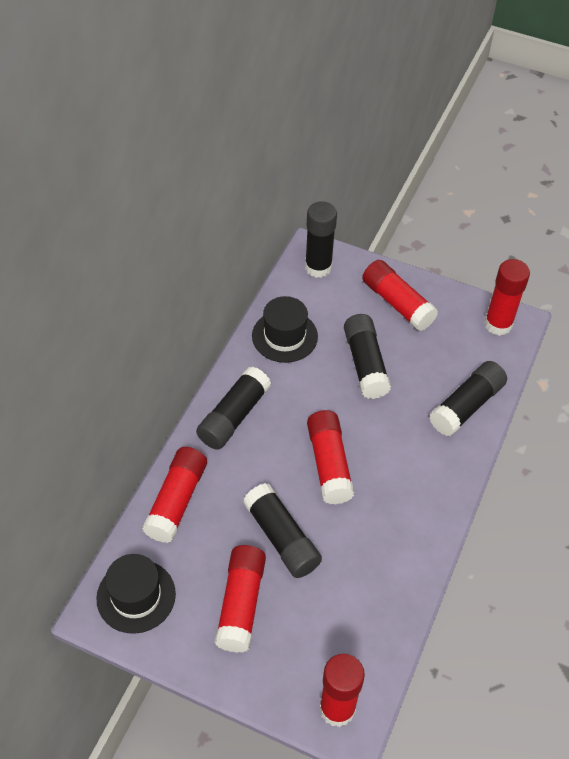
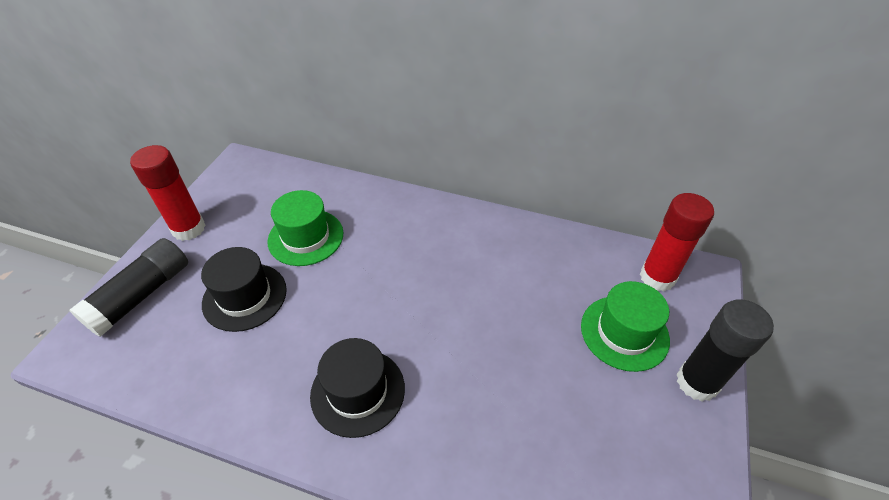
black glue stick: [196,366,271,450] [243,483,322,578] [305,201,337,278] [344,314,391,399] [429,361,507,436] = 5 -> [70,238,188,337] [676,299,774,402] = 2
green hat: none = 0 -> [267,190,343,266] [581,281,670,372] = 2
red glue stick: [142,447,207,543] [215,545,266,653] [307,410,354,504] [319,654,365,727] [362,260,438,331] [484,259,530,336] = 6 -> [130,145,206,241] [640,193,714,292] = 2

